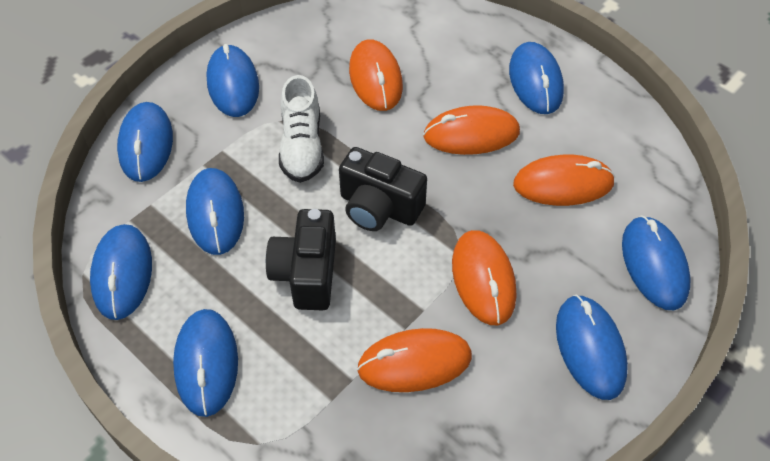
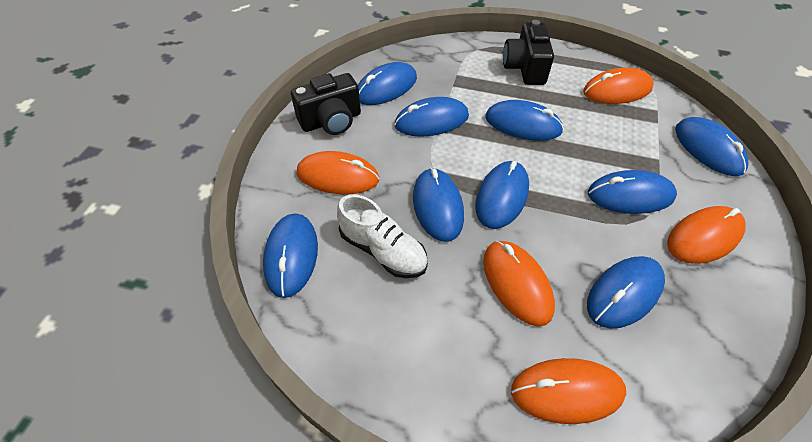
blue mouse: [90,224,152,320] [117,102,173,182] [173,309,238,417] [186,168,244,255] [206,44,259,117] [509,42,564,114] [556,295,628,400] [622,216,691,310] = 8 -> [263,213,318,298] [358,62,417,105] [394,97,469,137] [413,168,464,242] [475,161,529,229] [485,100,564,141] [587,256,665,329] [588,170,677,214] [675,117,748,176] = 9

